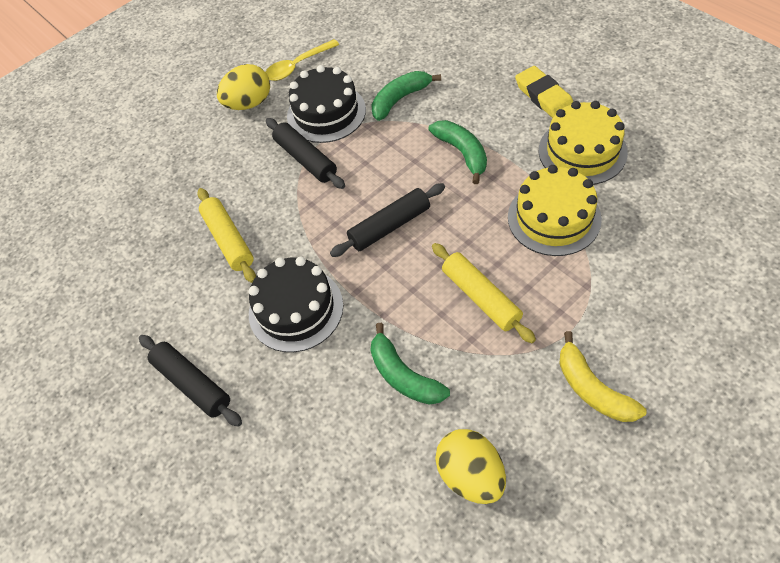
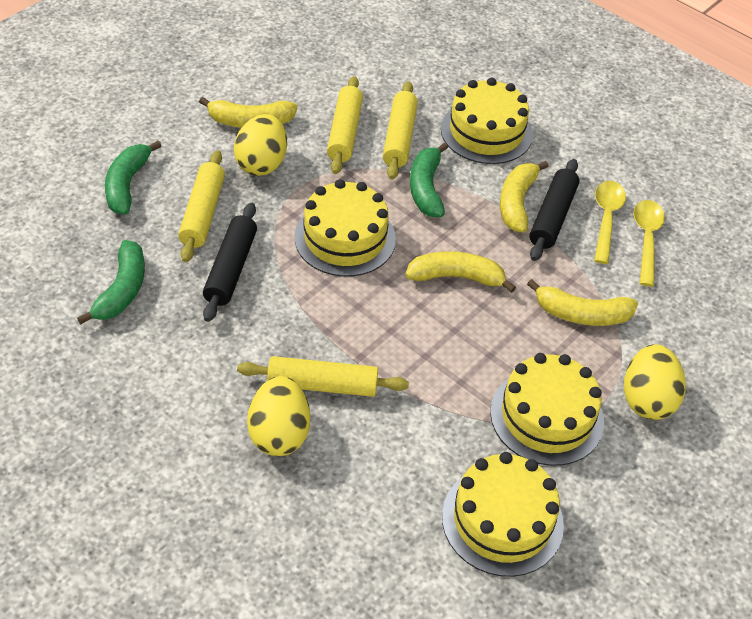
black cake: [249,256,343,352] [287,65,366,143] = 2 -> none = 0
black rolling pin: [139,335,242,427] [266,118,345,189] [330,183,445,257] = 3 -> [203,203,257,322] [529,159,579,261] = 2
yellow banana: [559,331,647,422] = 1 -> [199,97,297,128] [405,251,516,293] [500,161,549,233] [527,279,638,326] = 4
yellow cake: [508,165,602,256] [539,101,628,185] = 2 -> [295,179,396,277] [441,78,533,164] [442,452,564,577] [490,353,604,466] = 4
yellow egg: [217,64,270,110] [435,429,506,504] = 2 -> [234,114,287,176] [247,376,310,456] [624,344,686,420] = 3
yellow eraser: [515,66,573,118] = 1 -> none = 0
yellow rolling pin: [197,188,256,283] [432,243,536,343] = 2 -> [178,150,225,262] [237,356,409,397] [327,76,363,174] [383,81,418,179] = 4
yellow spoon: [266,39,339,81] = 1 -> [594,181,626,264] [634,200,665,287] = 2

